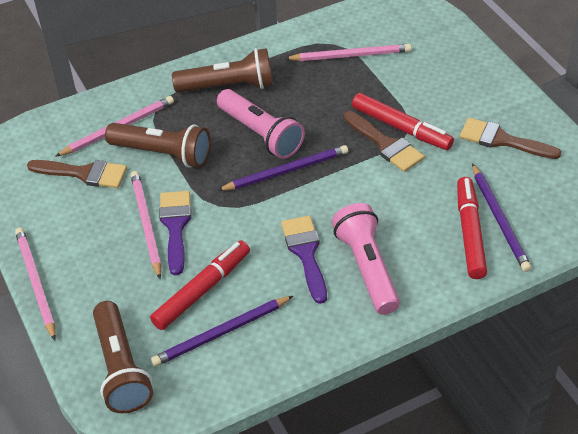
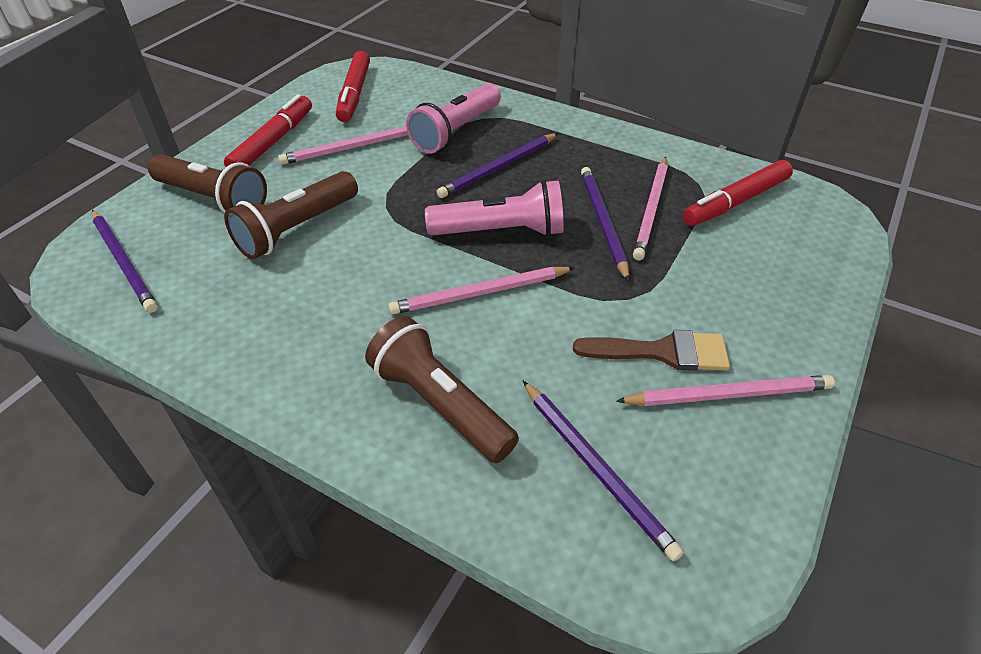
brown brush: [27,160,127,188] [344,111,424,172] [460,118,561,159] = 3 -> [573,330,730,371] = 1
purple brush: [159,191,191,275] [281,216,327,304] = 2 -> none = 0
purple pencil: [151,296,293,367] [217,145,348,191] [472,163,531,272] = 3 -> [92,210,158,313] [436,133,558,198] [523,381,684,561] [581,167,629,282] = 4

